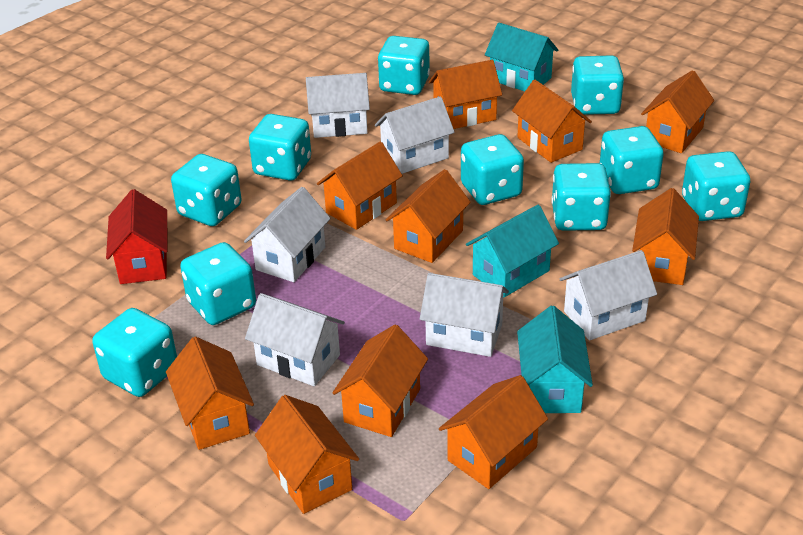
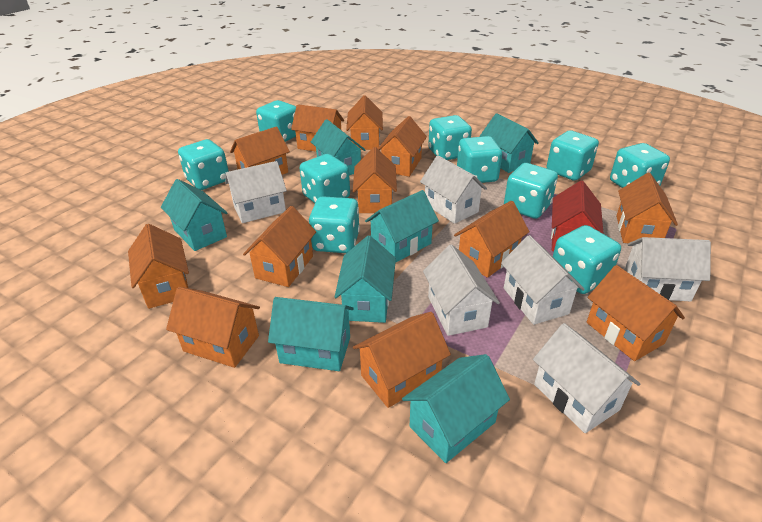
orange house: [166,337,254,450] [255,395,359,514] [317,142,403,230] [333,325,428,437] [386,169,471,263] [429,60,502,129] [439,375,548,489] [512,80,592,163] [632,188,699,285] [641,70,714,153] = 10 -> [128,224,189,309] [166,287,260,368] [230,126,290,175] [243,206,316,287] [291,104,344,152] [346,95,383,150] [353,147,397,213] [353,312,451,408] [378,116,427,177] [454,201,529,278] [587,265,685,361] [616,173,678,243] = 12
turquoise house: [466,205,559,297] [485,23,558,91] [517,306,593,413] = 3 -> [161,179,227,251] [268,297,354,371] [311,119,365,175] [334,236,396,323] [365,190,439,262] [402,354,510,463] [480,113,539,173] = 7

